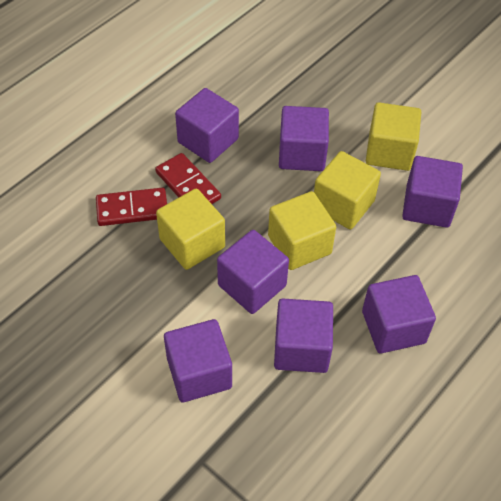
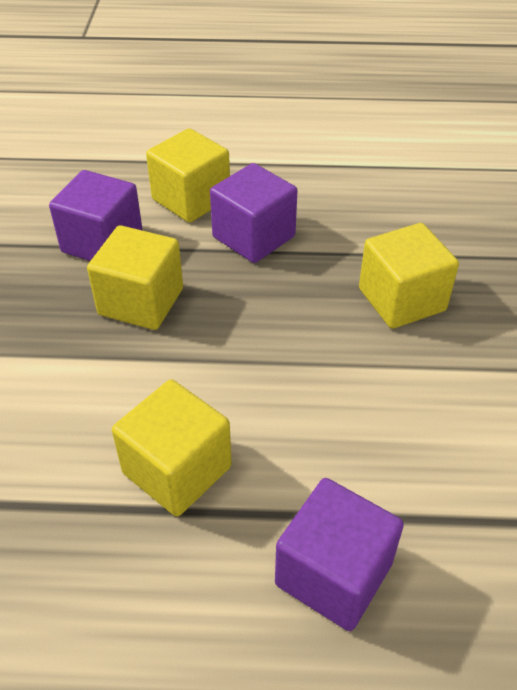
purple cube: [164,319,232,402] [175,88,239,163] [217,230,289,314] [274,299,333,373] [279,106,329,171] [362,275,436,354] [402,156,463,228] = 7 -> [49,170,143,261] [210,163,298,263] [275,478,404,631] = 3
red domino: [96,188,167,226] [155,153,221,204] = 2 -> none = 0

